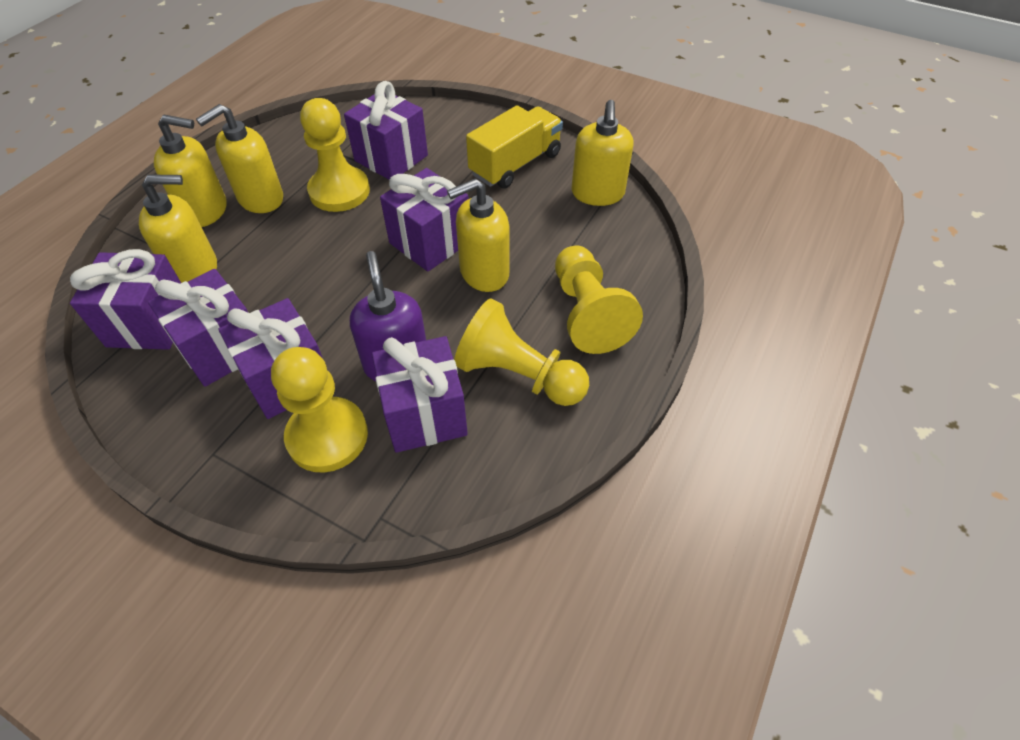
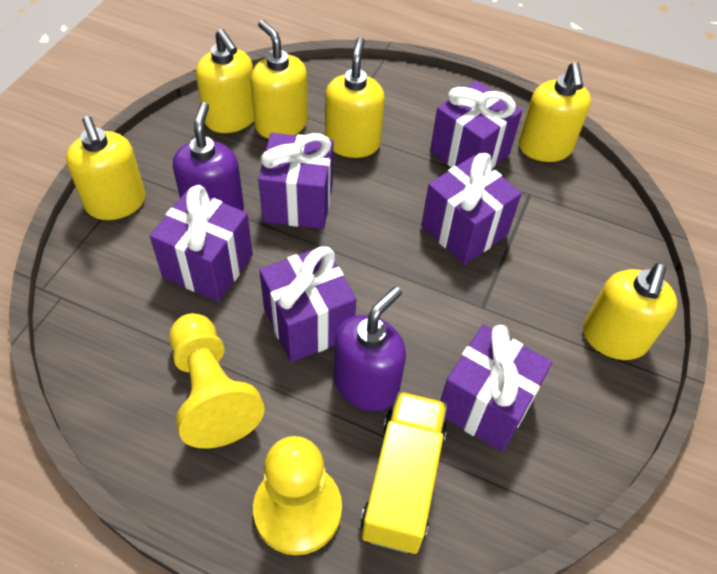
purple soap dispenser: [350,251,426,382] = 1 -> [173,102,244,211] [334,286,406,411] = 2
yellow pawn: [271,347,368,473] [300,98,370,212] [454,298,589,406] [555,246,643,354] = 4 -> [169,313,265,449] [253,436,342,555] = 2
yellow soap dispenser: [139,174,217,283] [154,115,227,227] [196,104,283,213] [447,179,509,292] [571,100,634,206] = 5 -> [66,116,146,220] [196,29,254,133] [250,20,308,139] [325,37,385,158] [519,62,591,162] [583,263,677,360] = 6

